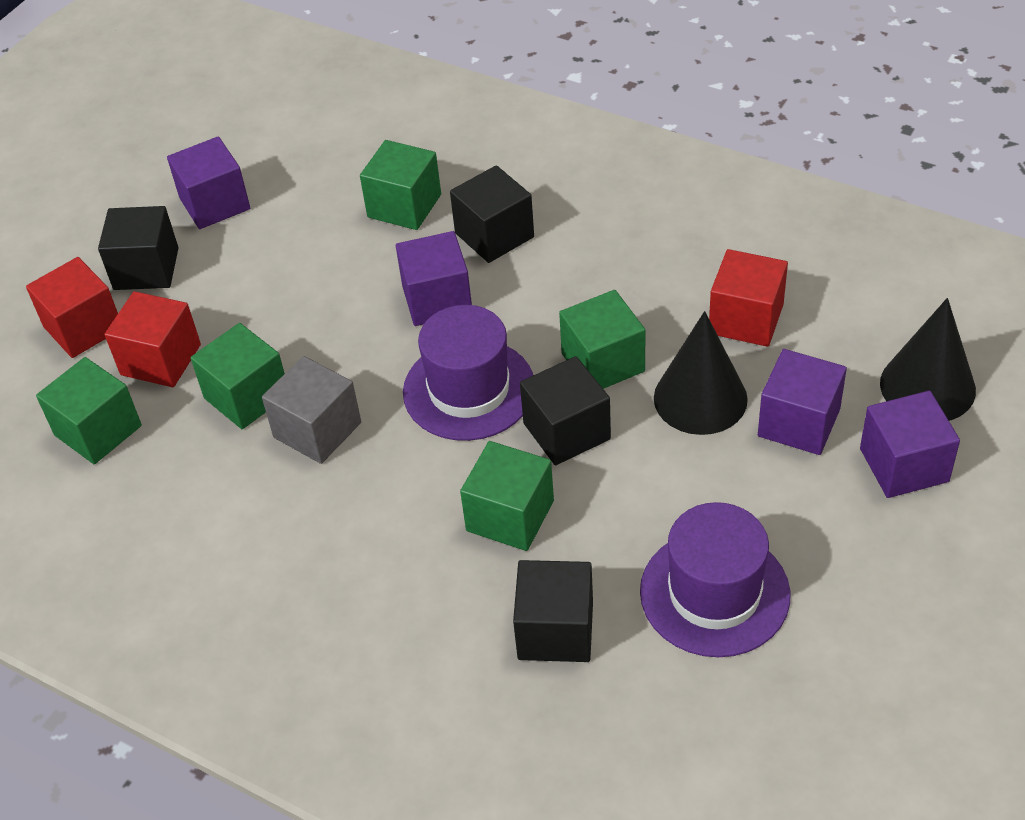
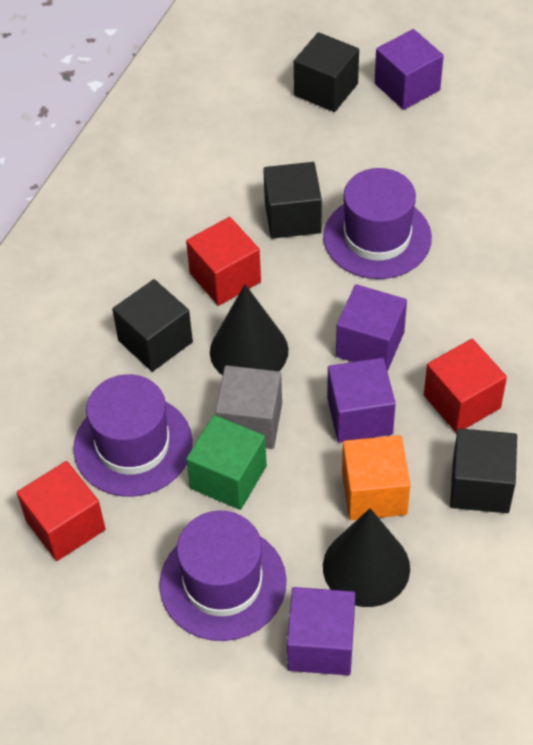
green cube: [36,357,142,464] [191,323,285,429] [360,140,441,230] [460,441,554,551] [559,290,645,389] = 5 -> [186,415,267,510] = 1
orange cube: none = 0 -> [342,435,410,520] = 1
purple hat: [403,305,533,441] [640,502,790,657] = 2 -> [73,374,193,497] [159,511,287,641] [323,168,432,279] = 3

